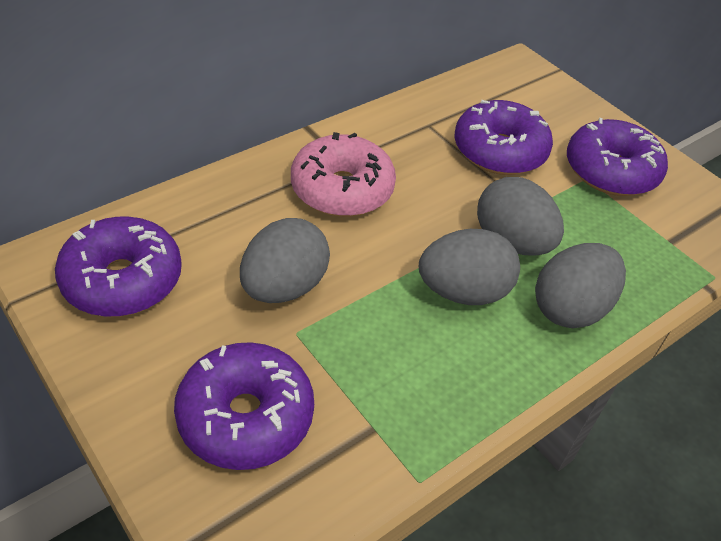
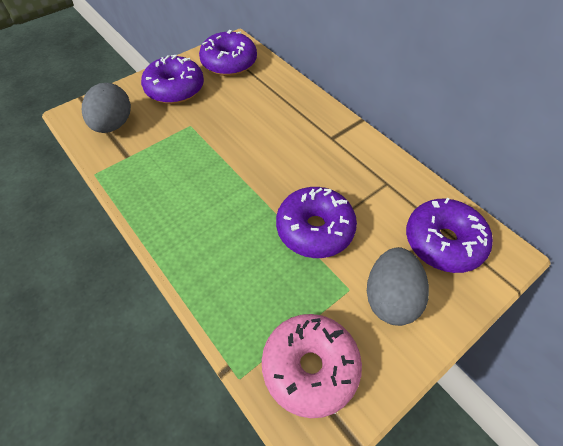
grey egg: [240,218,330,303] [419,229,520,305] [477,177,564,256] [535,243,626,328] = 4 -> [82,83,131,133] [367,247,429,326] = 2

